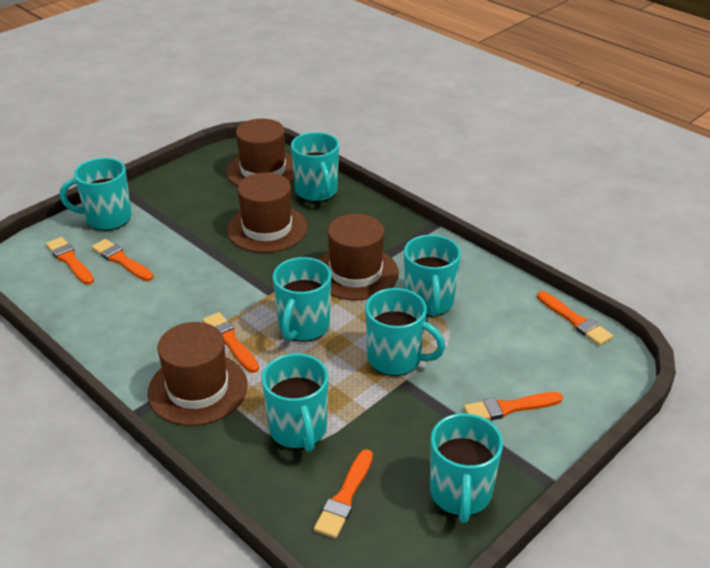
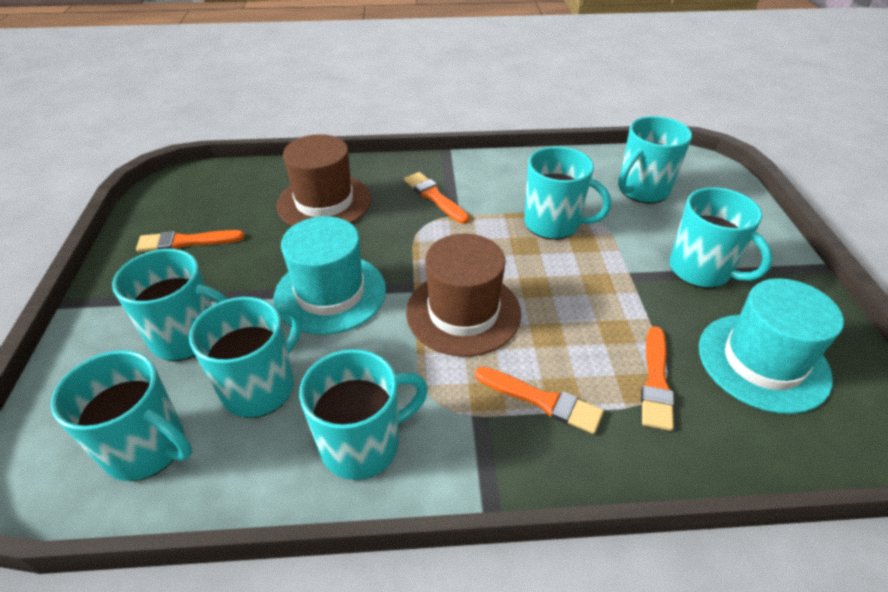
brown hat: [148,322,248,426] [226,119,294,186] [227,172,307,253] [319,214,399,300] = 4 -> [276,134,371,226] [406,234,521,357] = 2
orange brush: [46,237,94,285] [92,239,153,281] [202,312,259,373] [314,449,373,539] [464,392,563,420] [537,291,613,346] = 6 -> [136,230,245,252] [404,172,469,224] [475,367,604,434] [641,326,674,431] = 4
turquoise hat: none = 0 -> [273,216,386,335] [699,278,844,414] = 2

